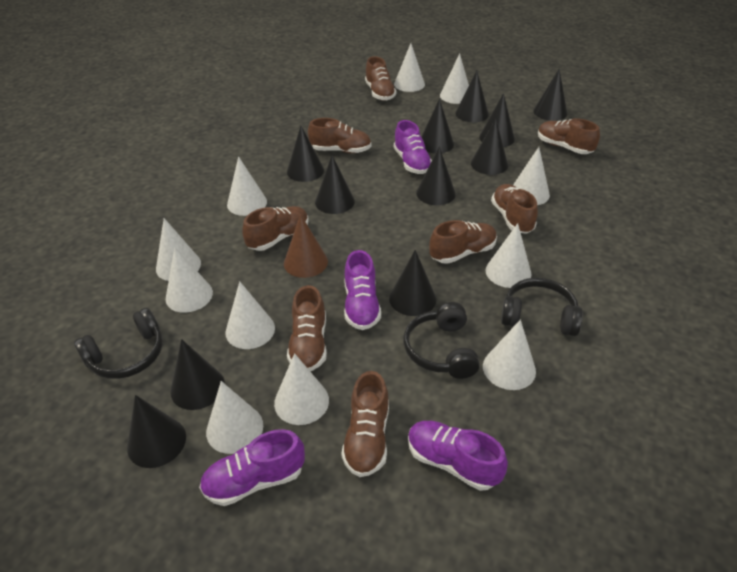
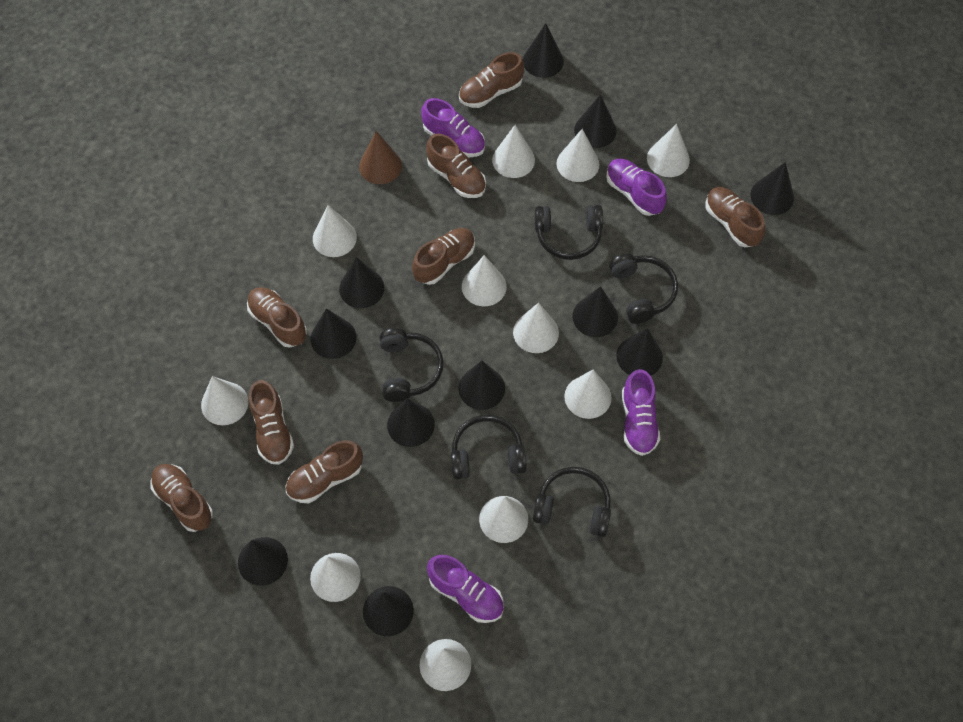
black headphones: [74,308,163,379] [404,302,480,379] [501,278,583,336] = 3 -> [380,328,444,402] [451,415,527,479] [533,467,611,537] [535,205,603,260] [609,254,678,324] = 5

